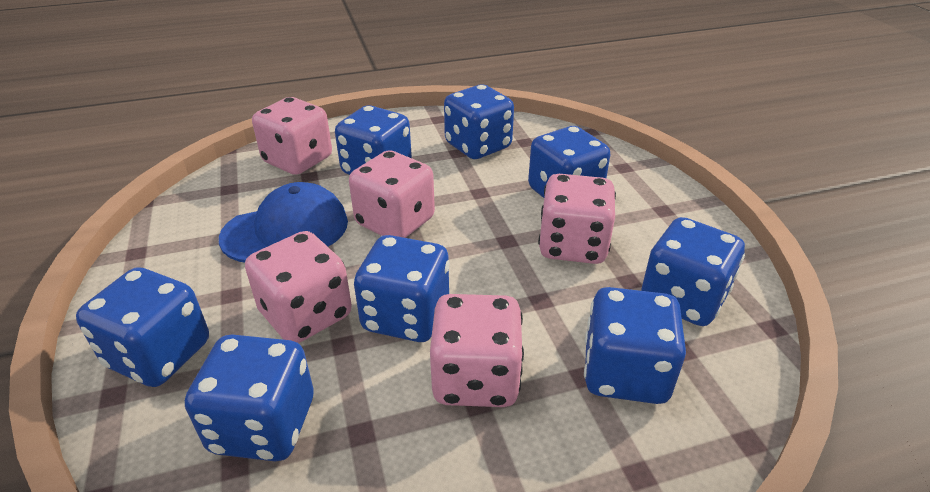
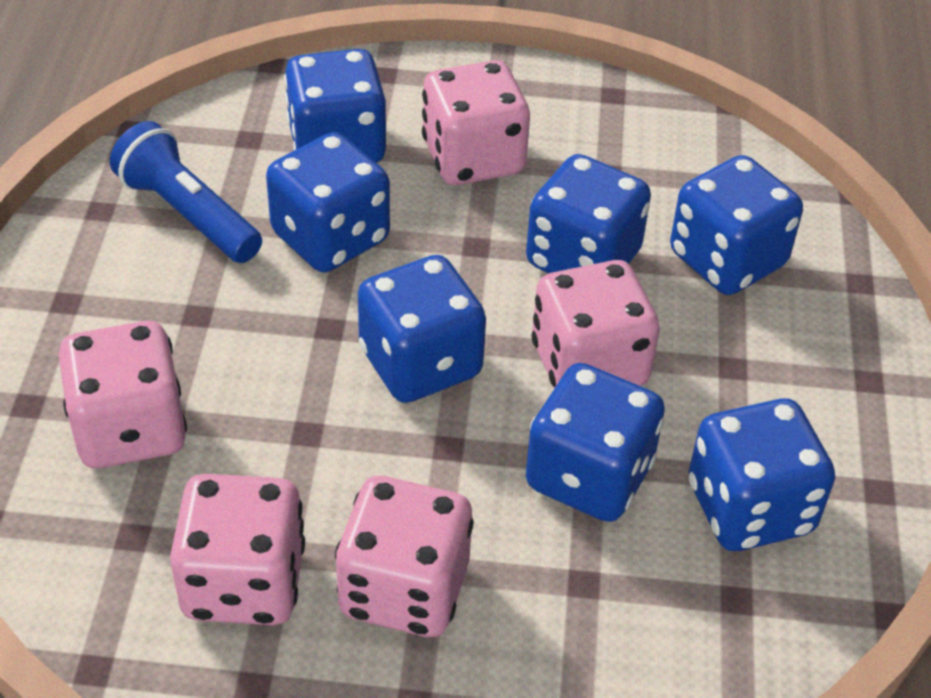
blue cap: [219,182,348,262] = 1 -> none = 0
blue dice: [76,267,209,387] [185,335,314,461] [335,105,412,175] [354,235,450,342] [444,85,514,159] [528,126,610,198] [584,287,686,404] [641,217,745,326] = 8 -> [266,132,390,272] [284,49,386,163] [358,255,486,403] [526,154,651,273] [526,363,665,522] [670,155,803,295] [689,399,835,551] = 7
blue flashlight: none = 0 -> [110,121,262,263] = 1

